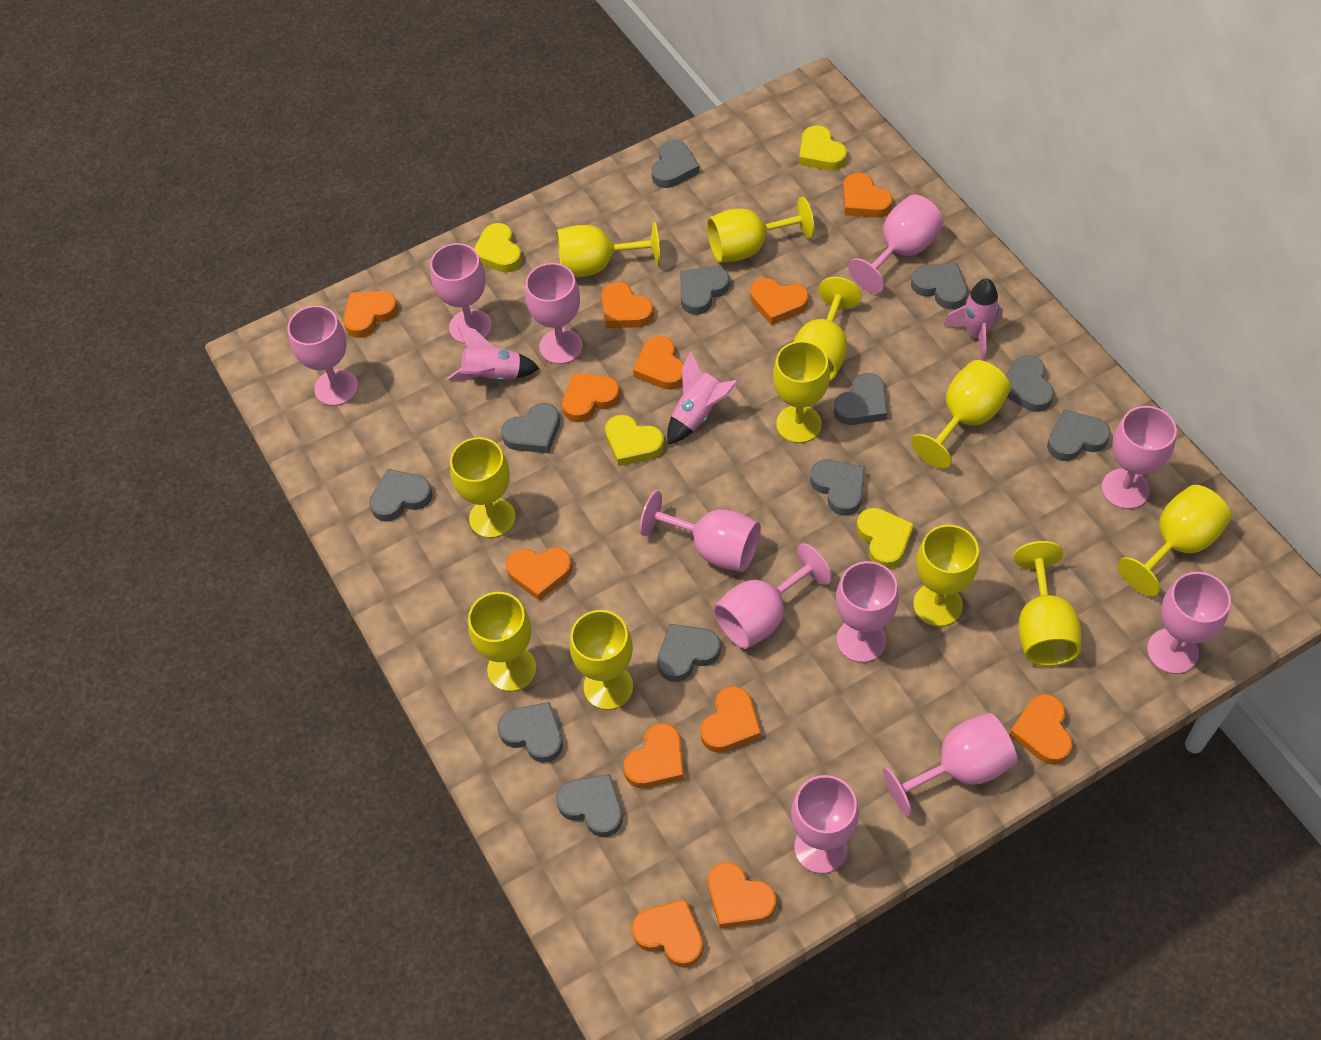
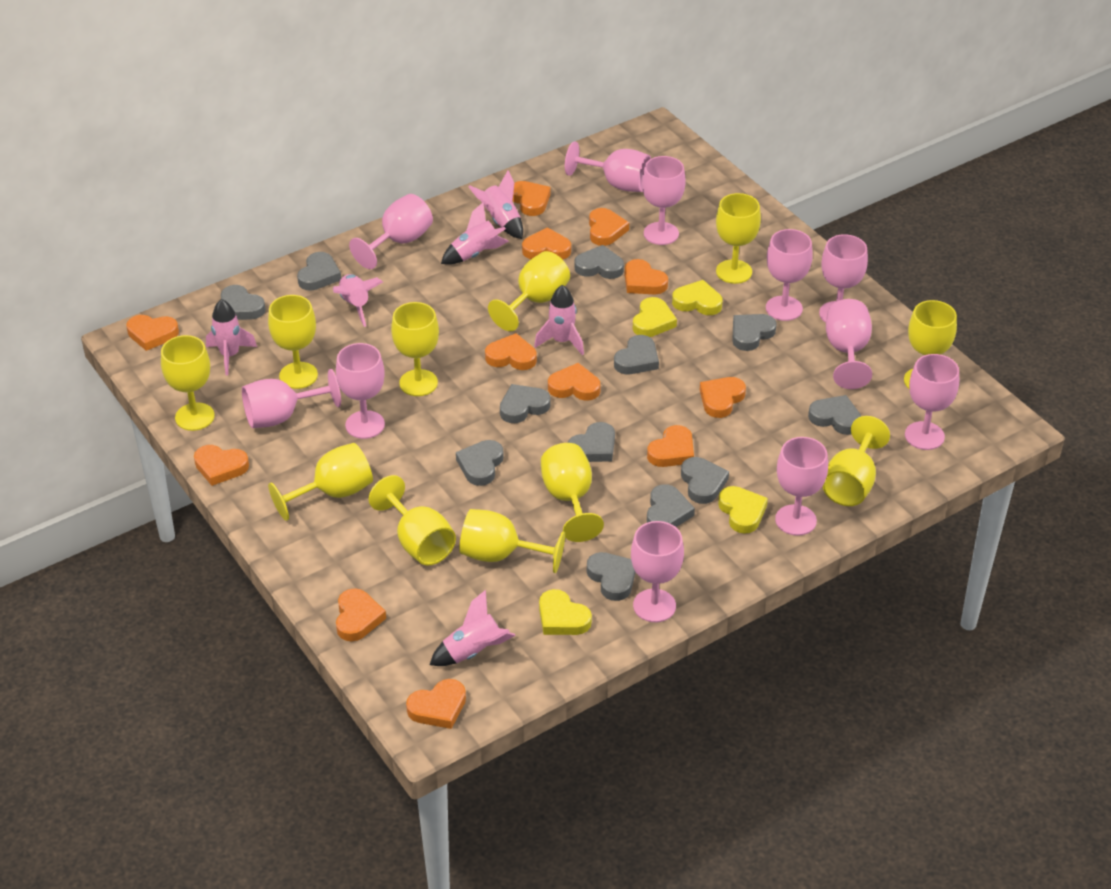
pink rocket: [447,325,540,381] [667,351,739,445] [944,279,1003,361] = 3 -> [206,299,257,375] [333,274,383,327] [430,590,516,666] [441,202,509,265] [468,170,523,239] [534,285,584,355] = 6

